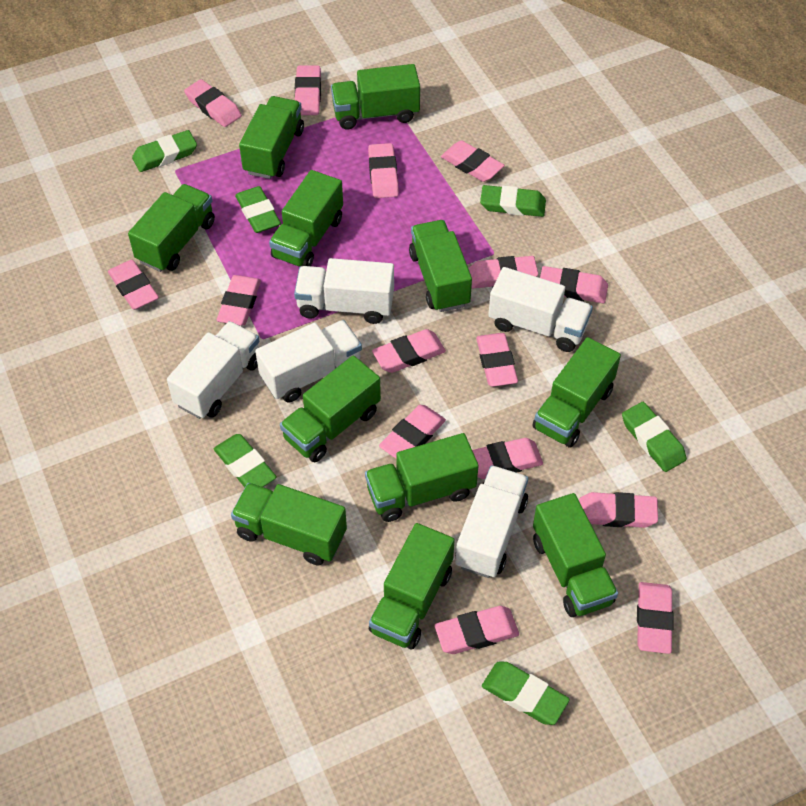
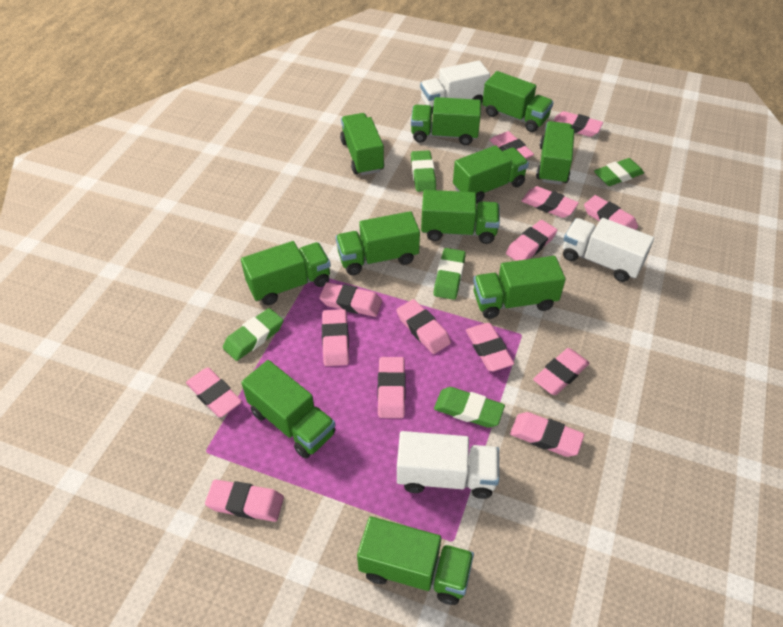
green eraser: [132,130,197,172] [214,434,277,487] [235,186,281,233] [480,185,546,217] [482,662,570,725] [622,402,687,472] = 6 -> [223,308,283,361] [411,150,436,192] [433,248,466,300] [434,387,505,428] [594,158,644,186] = 5
pink eraser: [108,260,159,310] [184,79,242,127] [217,275,261,326] [295,65,321,115] [368,143,399,198] [372,329,446,373] [379,405,446,458] [435,606,519,654] [441,141,504,182] [468,256,538,288] [472,438,543,479] [476,333,518,387] [540,266,608,303] [579,492,658,528] [637,582,674,654] = 15 -> [186,368,242,417] [205,480,284,522] [319,282,382,317] [322,309,349,366] [378,357,406,418] [396,299,451,354] [466,323,514,371] [490,131,534,159] [506,220,557,261] [510,412,584,457] [521,186,579,218] [533,348,590,395] [553,111,603,137] [584,195,638,230] = 14
white truck: [167,321,259,419] [255,320,362,402] [294,258,394,324] [455,465,528,578] [488,267,593,352] = 5 -> [397,431,499,499] [420,61,490,114] [563,218,654,282] = 3

